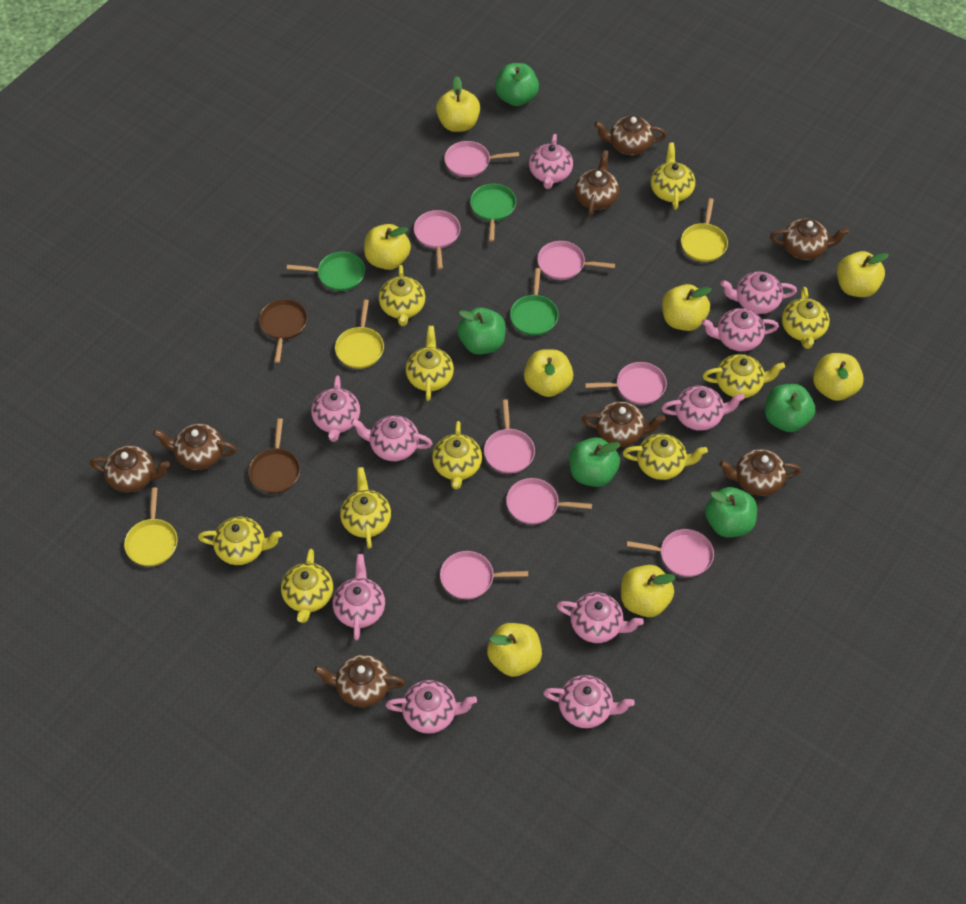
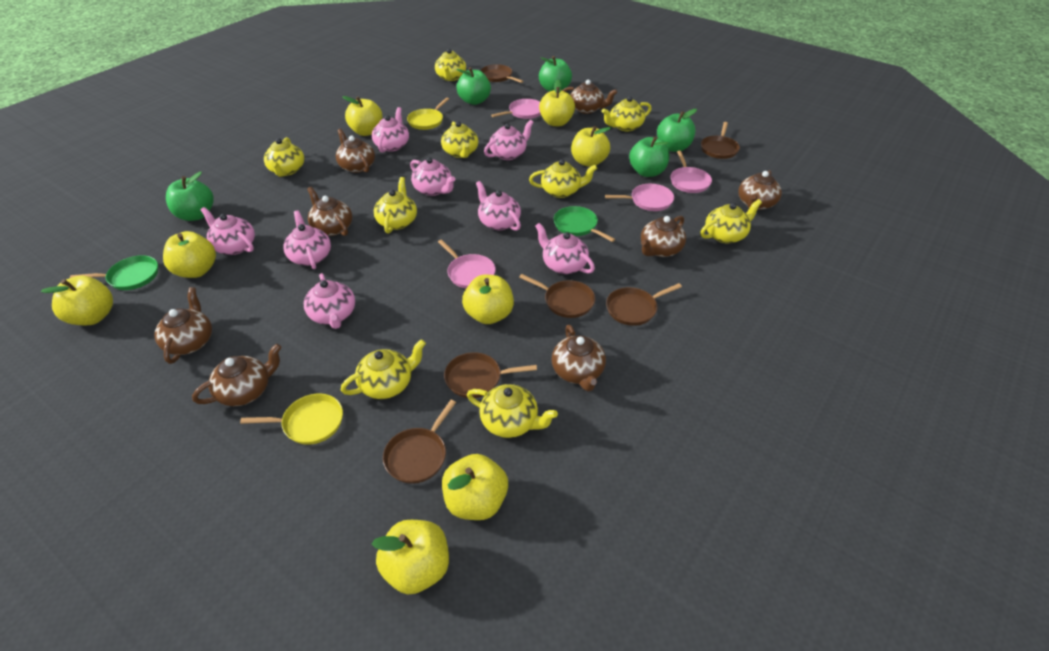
brown pan: [249,418,300,494] [259,299,308,363] = 2 -> [383,400,456,484] [444,352,537,398] [480,64,523,83] [519,274,595,318] [606,283,682,326] [701,122,740,159] = 6
green pan: [287,251,365,291] [470,184,516,242] [510,268,559,336] = 3 -> [70,255,158,290] [554,206,615,242] = 2
pink pan: [414,210,461,270] [440,551,528,599] [444,141,519,177] [484,399,535,474] [506,478,592,524] [537,241,615,280] [585,362,667,405] [627,529,714,577] = 8 -> [438,240,496,288] [491,99,541,119] [605,184,674,211] [671,151,712,193] = 4
pink teapot: [311,376,360,442] [333,554,385,640] [351,415,433,461] [385,680,477,734] [529,134,573,189] [543,675,635,728] [557,592,644,643] [661,386,745,431] [701,308,779,351] [720,272,797,314] = 10 -> [201,207,255,255] [283,210,331,269] [304,273,355,329] [372,107,409,153] [410,157,455,196] [476,181,521,231] [484,120,534,160] [535,223,595,274] = 8
yellow pan: [124,487,178,566] [335,299,384,369] [681,198,728,262] = 3 -> [240,394,343,445] [407,97,449,130] = 2
yellow teapot: [198,517,282,565] [281,549,333,623] [340,467,391,549] [379,265,425,326] [406,326,454,401] [432,421,482,489] [622,434,708,480] [651,142,695,210] [702,354,785,398] [782,287,830,349] = 10 -> [264,137,304,177] [341,339,426,399] [374,177,417,233] [435,49,466,81] [441,121,478,158] [467,384,558,438] [529,159,597,198] [602,96,651,132] [700,199,762,243] = 9

